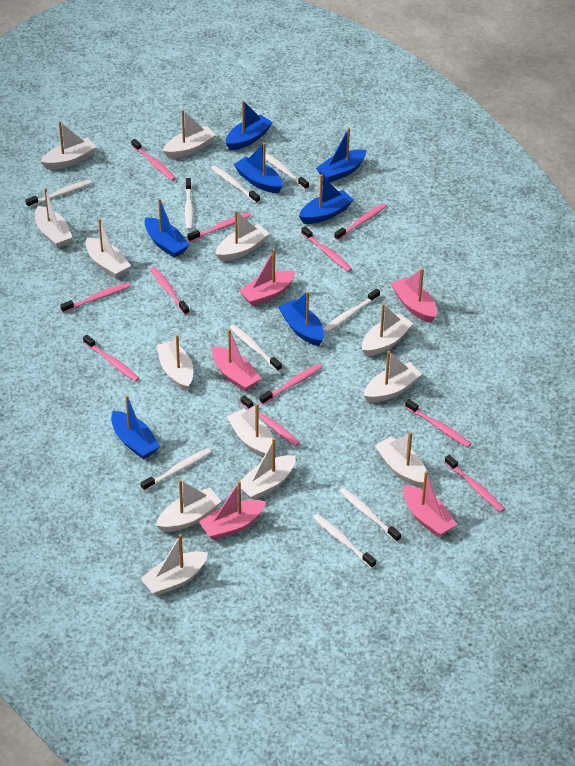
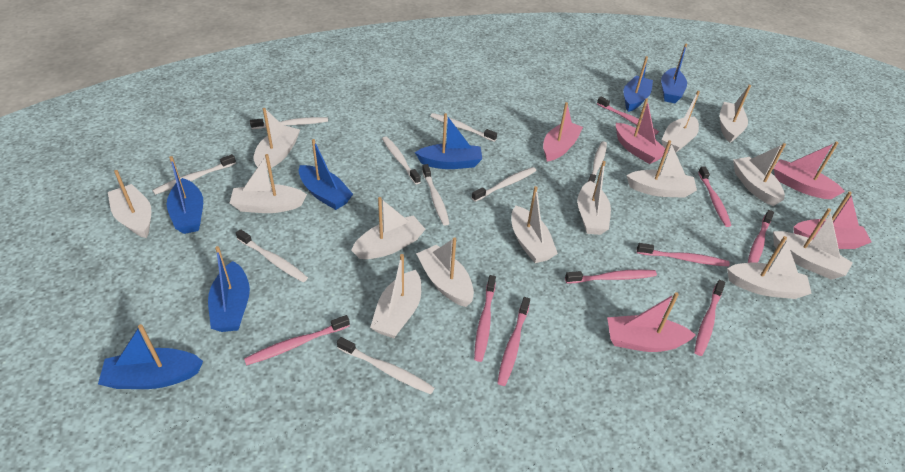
pink toothbrush: [60,282,131,313] [83,335,140,382] [131,139,176,181] [150,267,189,315] [188,212,252,242] [241,395,300,446] [259,364,323,405] [301,226,352,272] [334,203,387,240] [405,399,471,447] [445,455,505,512] = 11 -> [244,315,350,366] [474,275,496,362] [497,297,530,386] [565,270,657,283] [597,97,659,135] [637,243,730,267] [694,280,725,356] [698,166,731,227] [748,210,774,263] = 9
white boat: [35,188,73,248] [41,121,96,170] [86,219,131,279] [140,534,208,596] [156,334,193,392] [156,479,222,532] [163,110,216,159] [216,210,270,261] [227,403,276,458] [237,438,296,500] [362,303,413,356] [364,351,422,403] [375,432,428,488] = 13 -> [108,170,151,238] [230,154,307,213] [253,108,300,170] [351,197,425,259] [370,254,421,338] [416,237,474,307] [511,186,558,263] [577,161,611,235] [626,140,697,198] [661,91,700,153] [720,85,751,143] [727,236,812,299] [733,143,786,206] [773,208,853,280] = 14

